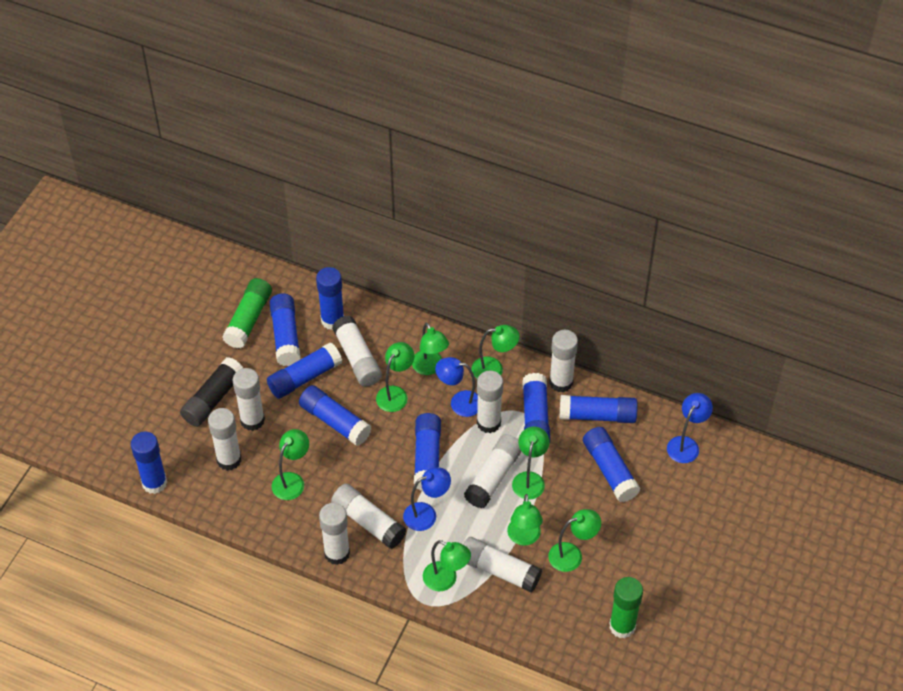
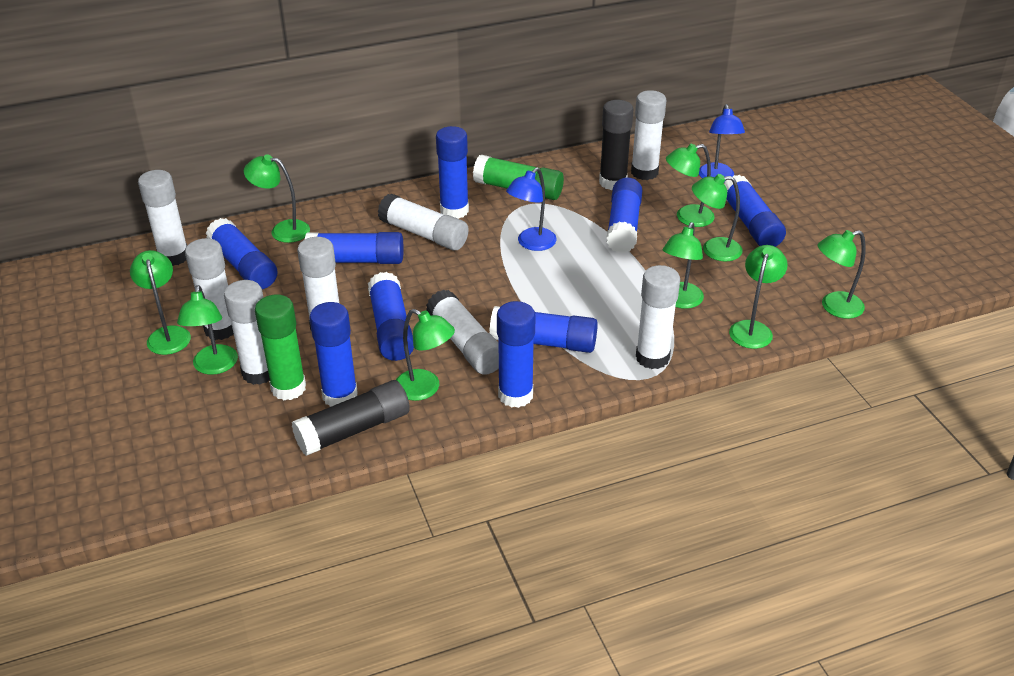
black glue stick: [180,357,243,427] = 1 -> [292,380,410,456] [599,100,633,190] = 2
blue lamp: [403,467,451,531] [435,357,478,417] [667,393,713,463] = 3 -> [506,167,557,251] [699,104,745,183] = 2
green lamp: [272,429,309,500] [376,342,414,412] [412,323,449,375] [423,540,471,591] [471,325,520,379] [507,494,543,546] [512,426,550,500] [548,509,601,572] = 8 -> [130,250,191,355] [177,285,238,375] [244,154,310,243] [396,309,455,401] [663,222,704,309] [666,144,715,227] [692,174,743,262] [729,245,788,349] [818,230,866,319] = 9
white glue stick: [208,408,241,471] [233,368,265,431] [319,503,350,565] [331,484,406,549] [332,316,382,386] [463,537,542,593] [464,434,522,508] [477,370,503,433] [549,330,578,392] = 9 -> [138,170,187,266] [185,238,234,340] [224,280,270,385] [297,237,339,330] [378,193,469,250] [426,290,499,375] [631,90,666,180] [636,265,680,369] = 8

